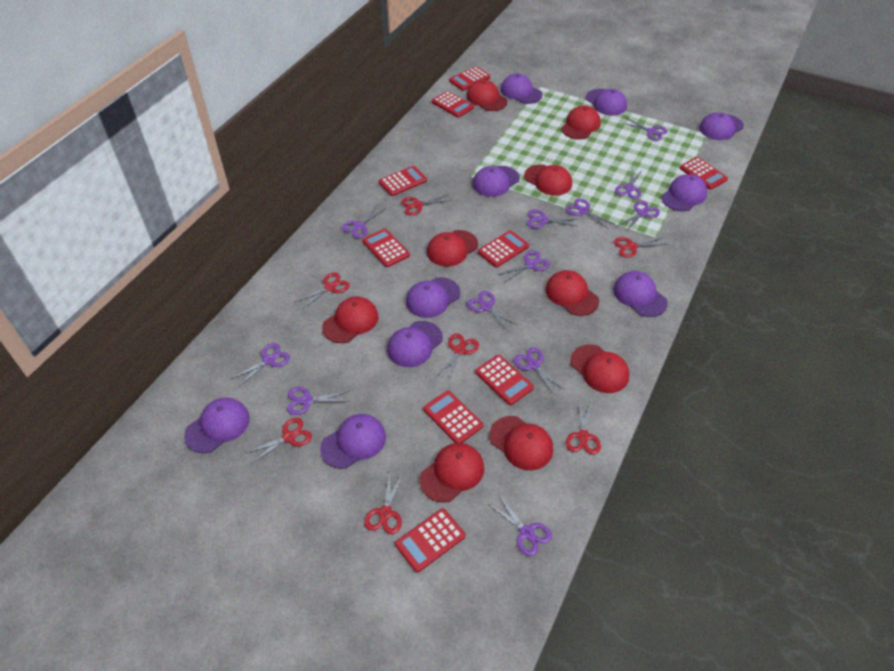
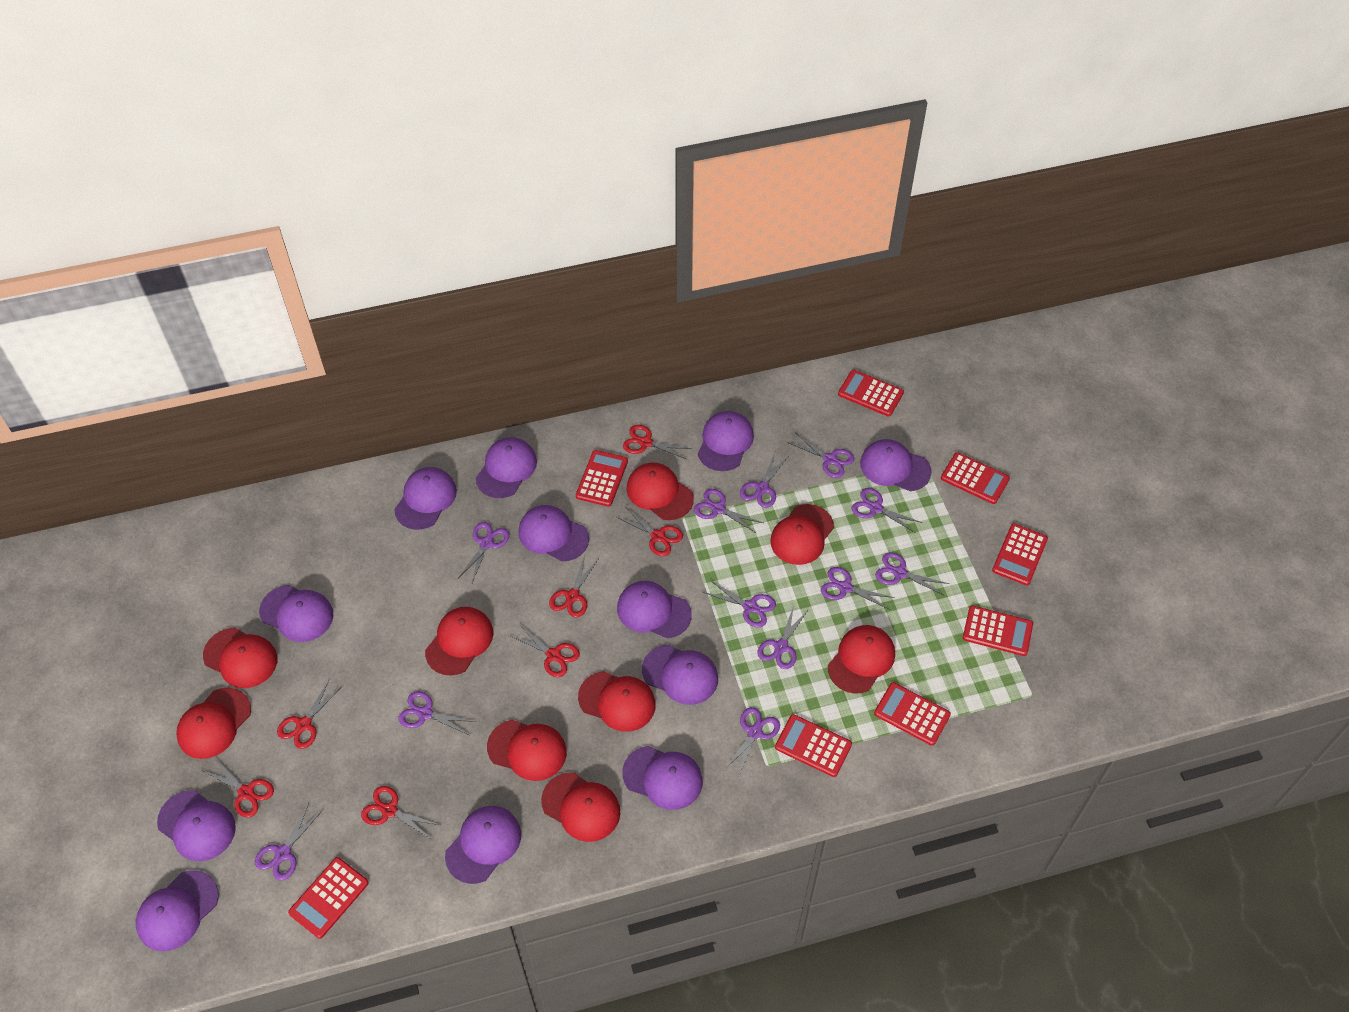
purple cap: [184,398,250,453] [320,414,386,469] [387,321,443,367] [406,277,460,318] [473,166,520,197] [500,73,542,104] [586,89,627,116] [613,271,668,317] [661,174,707,212] [699,112,744,140] = 10 -> [136,870,219,951] [157,790,236,861] [259,585,333,642] [394,467,457,530] [445,806,521,884] [476,437,537,498] [519,505,589,562] [617,581,692,639] [622,746,703,810] [642,645,718,705] [698,411,754,471] [860,439,931,491] = 12
red calculator: [362,229,410,267] [379,166,427,196] [395,508,466,573] [423,390,483,443] [432,91,474,118] [449,66,490,91] [475,355,534,405] [478,230,529,268] [680,157,728,190] = 9 -> [288,857,369,939] [576,450,628,507] [775,714,852,777] [838,370,904,416] [874,682,951,746] [941,452,1010,504] [963,606,1033,656] [992,524,1048,585] = 8

